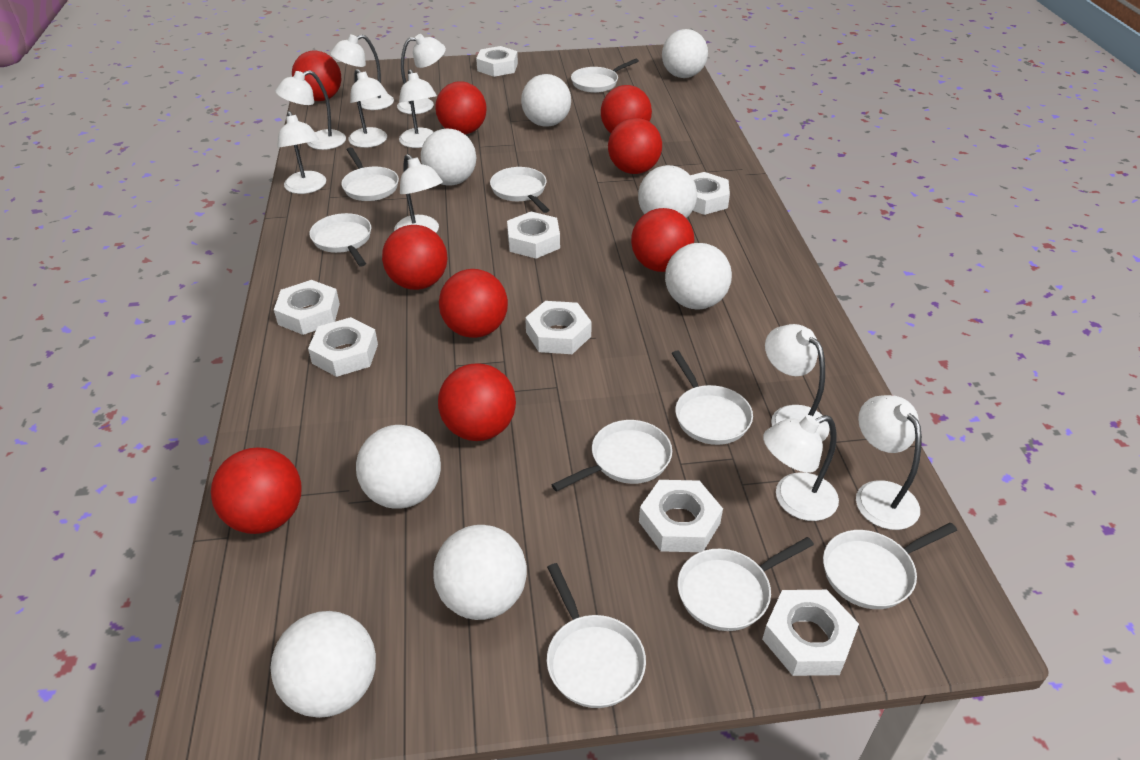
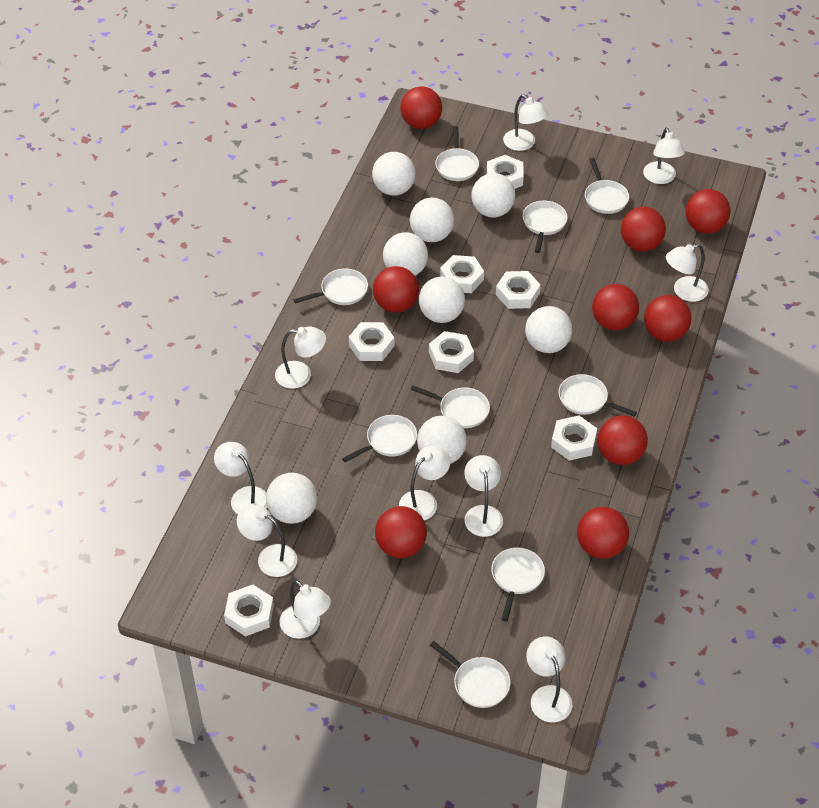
white nut: [274,280,340,335] [308,317,378,377] [476,46,518,77] [507,212,560,258] [525,301,592,354] [639,480,723,552] [690,172,730,215] [762,590,859,676] = 8 -> [224,585,274,637] [349,322,394,361] [429,331,474,373] [440,255,484,293] [487,155,524,189] [496,271,541,309] [551,415,597,461] = 7

